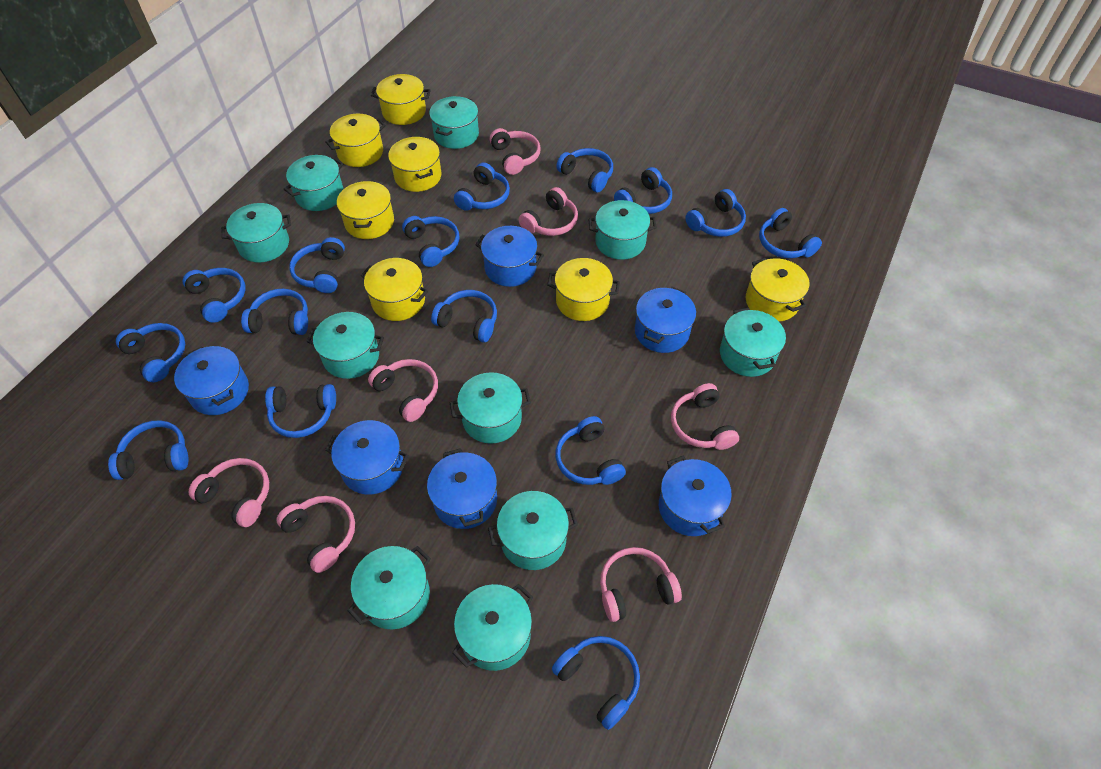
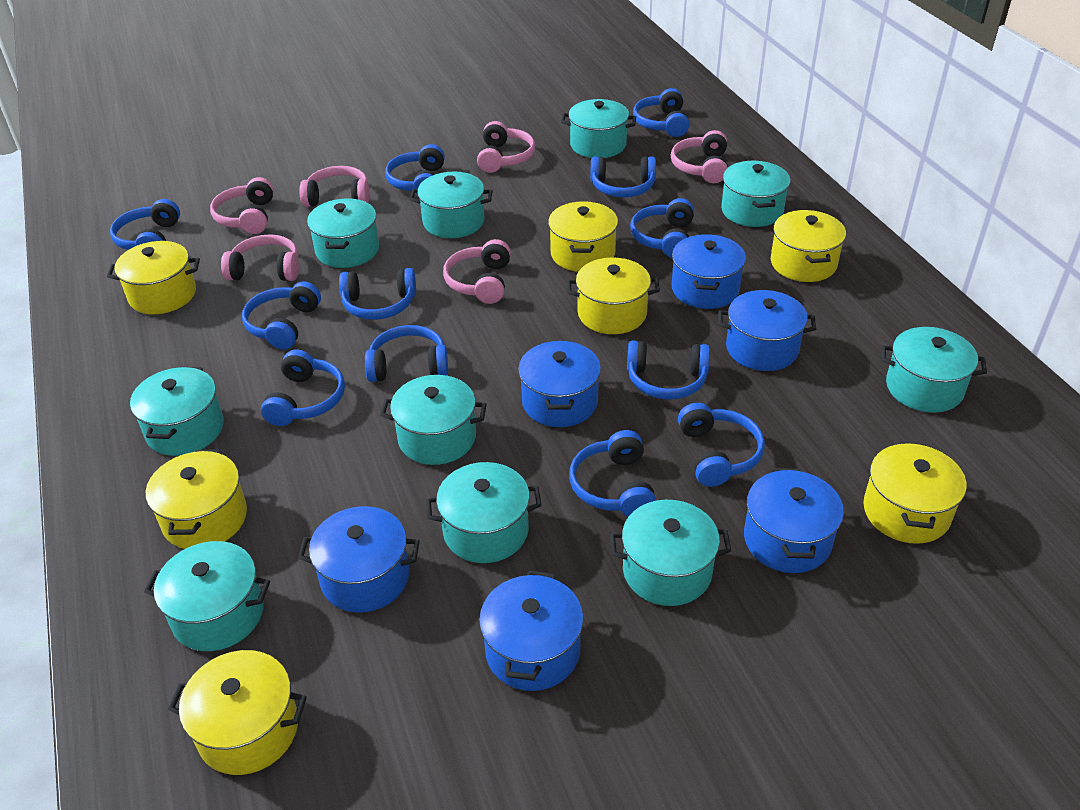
blue headphones: [108,420,189,480] [116,323,185,382] [183,268,246,323] [241,289,308,335] [265,384,336,438] [289,237,345,293] [402,216,459,267] [431,290,497,342] [454,162,510,211] [552,636,640,730] [555,416,626,485] [556,148,613,192] [614,167,672,214] [685,189,746,237] [759,208,822,258] = 15 -> [110,199,180,250] [242,281,321,350] [261,349,345,426] [339,268,416,320] [365,325,448,382] [385,144,445,195] [569,430,656,517] [591,156,656,197] [627,340,710,400] [630,198,694,258] [633,88,689,137] [678,403,765,487] = 12
pink headphones: [189,458,269,527] [276,496,355,573] [368,359,438,422] [490,128,541,175] [519,187,578,236] [600,547,682,622] [671,383,739,450] = 7 -> [210,177,274,234] [221,234,299,281] [299,166,369,207] [443,239,511,304] [477,121,535,173] [671,130,728,183] = 6

